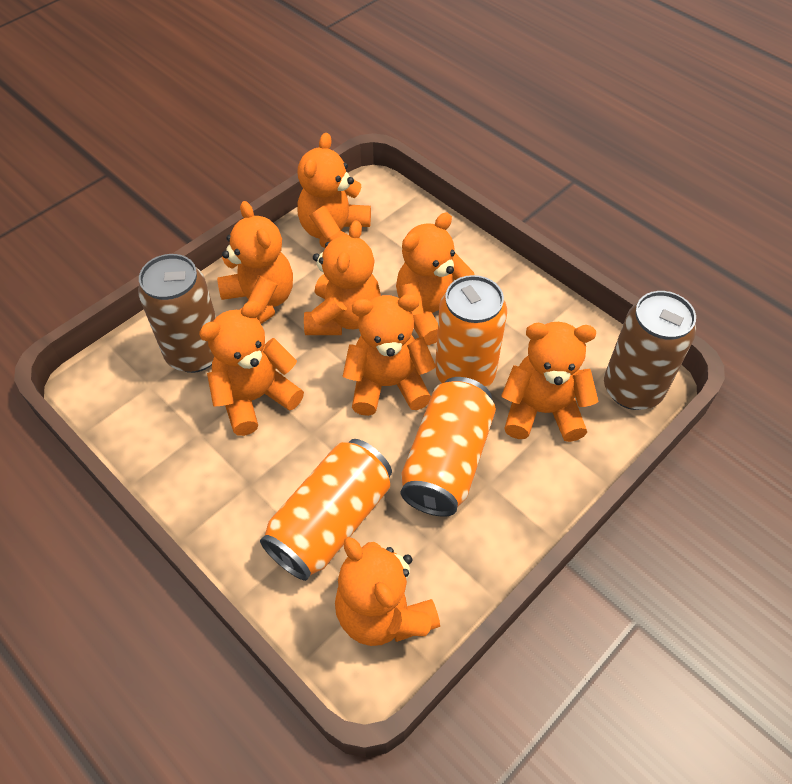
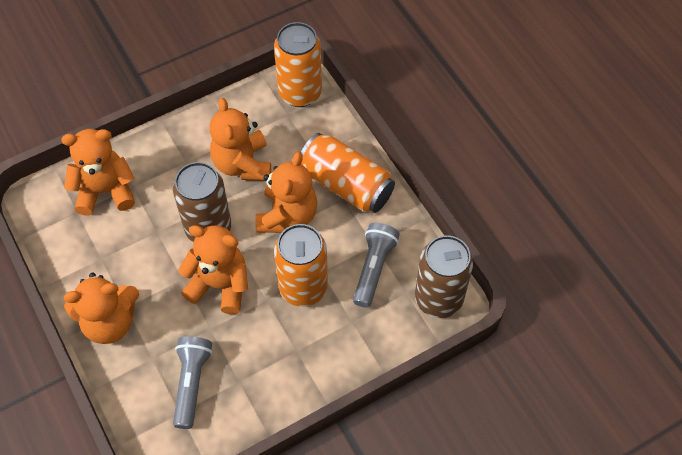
grey flashlight: none = 0 -> [173,336,212,429] [353,223,400,308] = 2
orange teddy bear: [199,300,304,436] [217,201,293,324] [297,133,371,248] [304,220,381,335] [335,537,440,646] [343,294,436,416] [396,213,475,345] [501,322,599,442] = 8 -> [61,129,135,216] [64,273,139,344] [178,225,248,314] [210,98,271,181] [256,152,317,233] = 5

